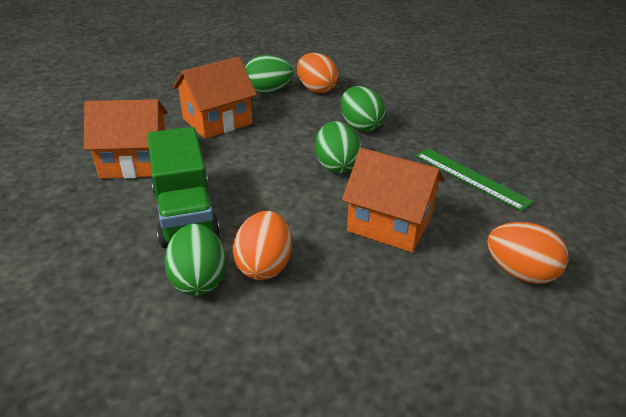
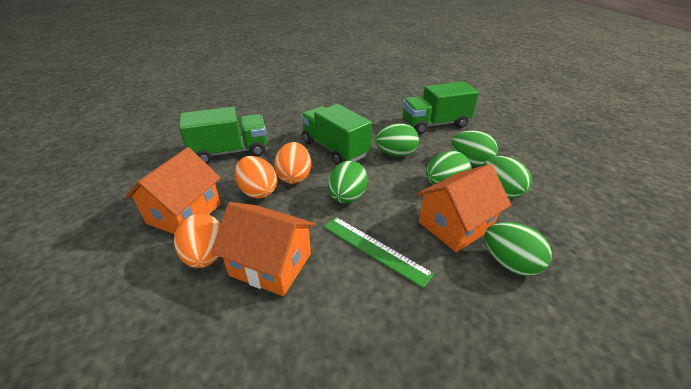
green egg: [165,224,226,296] [245,55,293,93] [315,121,362,173] [341,86,386,132] = 4 -> [328,161,368,203] [375,123,419,156] [426,151,471,185] [451,130,498,166] [483,156,531,199] [485,222,552,276] = 6
green truck: [147,127,220,248] = 1 -> [179,107,267,164] [301,104,372,165] [402,82,479,134] = 3

